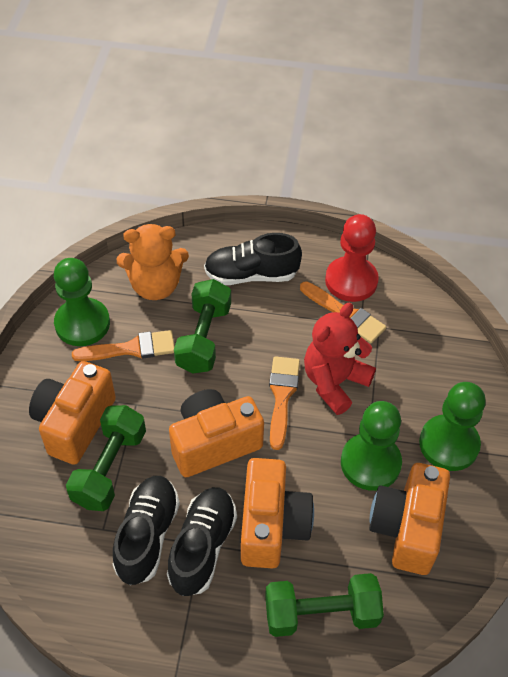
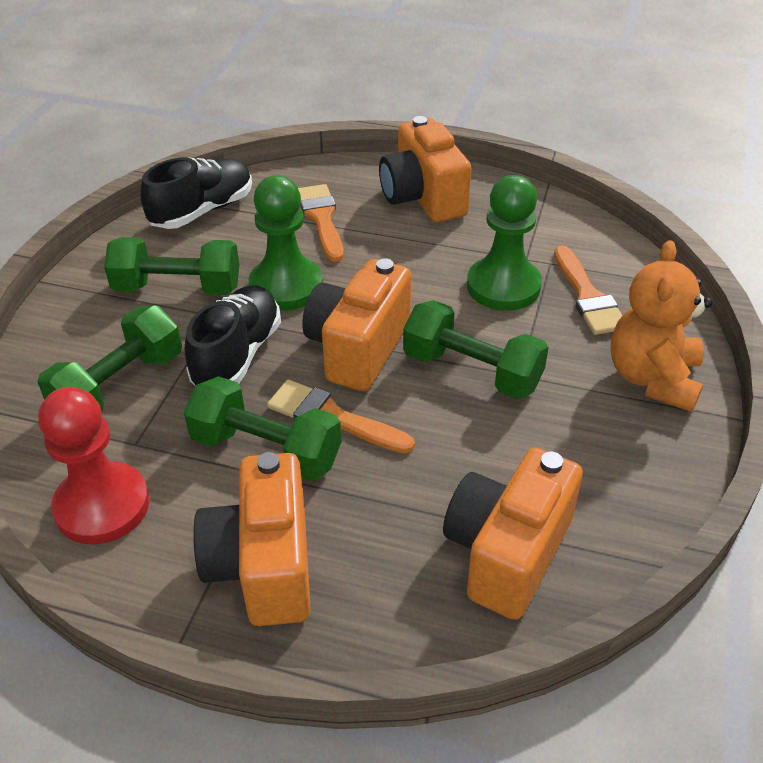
black shoe: [113,476,180,585] [167,487,237,596] [204,233,302,285] = 3 -> [140,157,252,229] [185,285,281,385] = 2
green dumbbell: [66,405,146,511] [174,279,231,373] [265,573,384,637] = 3 -> [37,305,182,412] [104,237,239,295] [184,376,342,482] [403,300,549,399] = 4
green pawn: [54,258,110,346] [341,401,402,491] [419,382,486,471] = 3 -> [249,175,323,311] [467,175,542,311] = 2
red teddy bear: [304,303,376,415] = 1 -> none = 0

